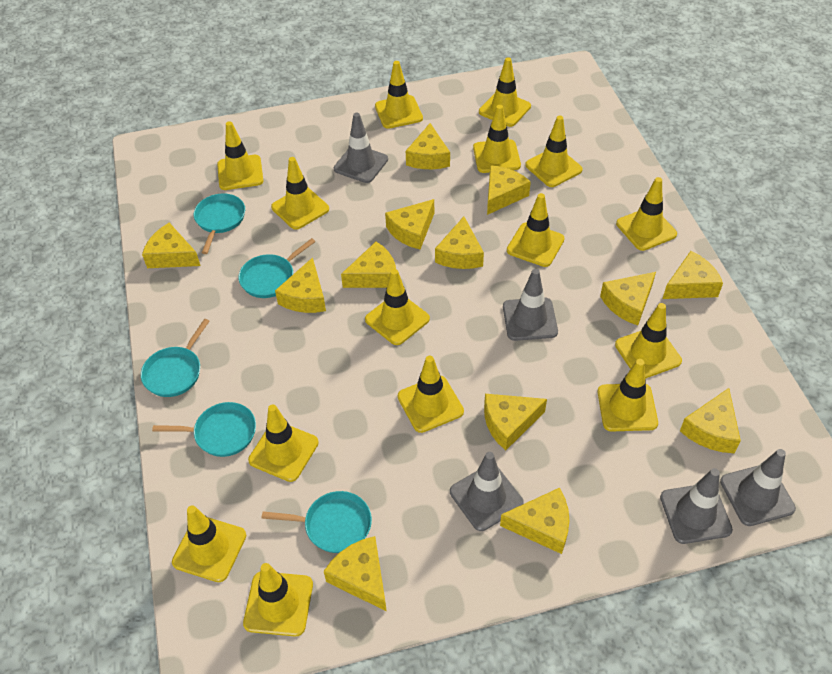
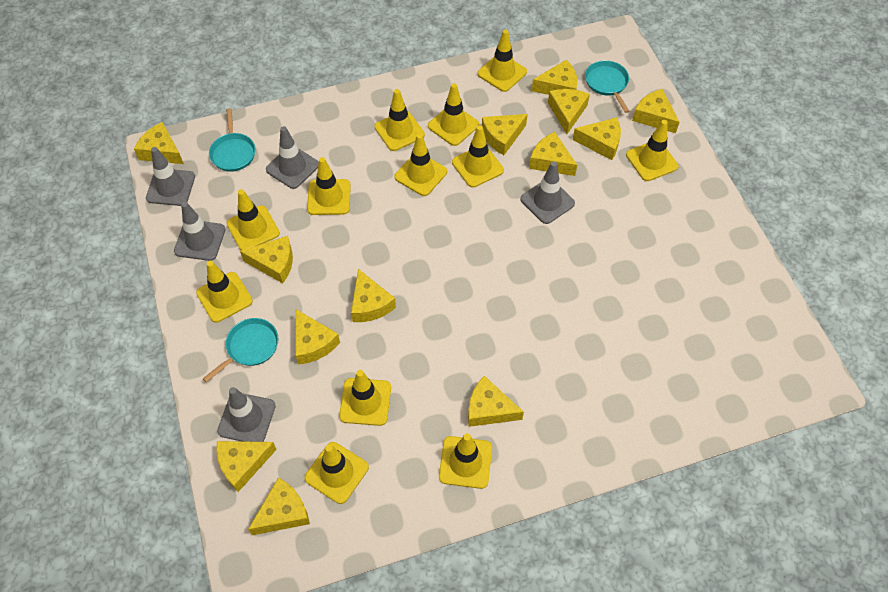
turquoise pan: [141,319,210,397] [152,402,256,457] [194,194,245,254] [238,238,315,298] [262,491,372,553] = 5 -> [203,318,278,382] [209,108,255,172] [585,60,629,113] = 3
yellow traffic cone: [172,505,246,582] [217,121,263,190] [243,563,313,637] [248,404,319,482] [271,157,329,230] [365,269,430,345] [375,61,423,129] [398,356,464,433] [473,105,521,173] [479,57,531,127] [507,193,564,267] [525,116,582,187] [598,359,658,431] [615,303,682,379] [616,177,677,251] = 15 -> [196,261,253,323] [227,189,280,251] [304,442,369,504] [307,157,351,215] [339,370,391,426] [374,89,425,151] [394,134,447,196] [428,83,479,146] [439,433,492,489] [452,125,504,188] [478,30,527,92] [626,120,679,181] = 12

